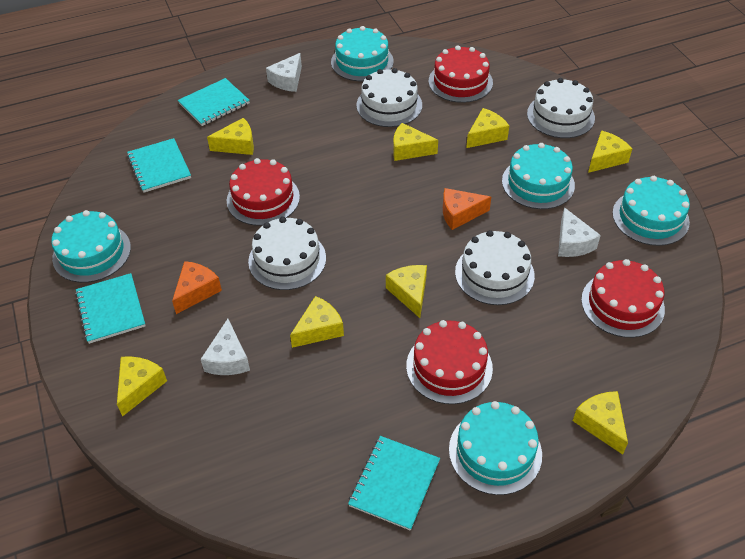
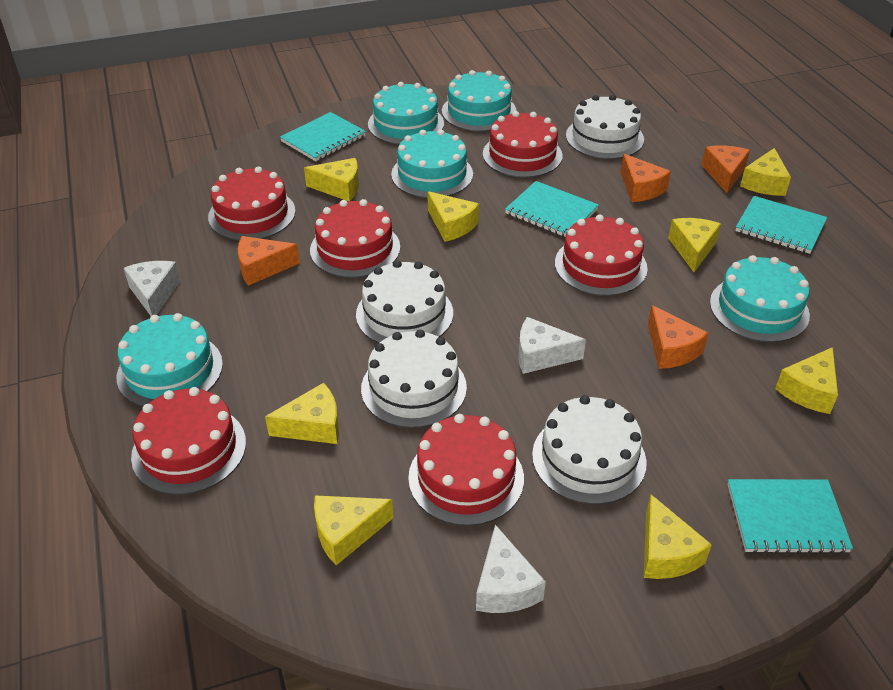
orange cheese: [172,261,222,314] [443,188,491,230] = 2 -> [238,236,300,286] [621,154,671,202] [648,305,709,369] [702,145,750,193] = 4
red cake: [227,158,300,226] [406,320,493,404] [429,45,493,103] [581,259,665,338] = 4 -> [131,387,246,495] [208,167,295,241] [310,199,400,278] [408,414,524,526] [483,111,562,178] [555,214,648,296] = 6

